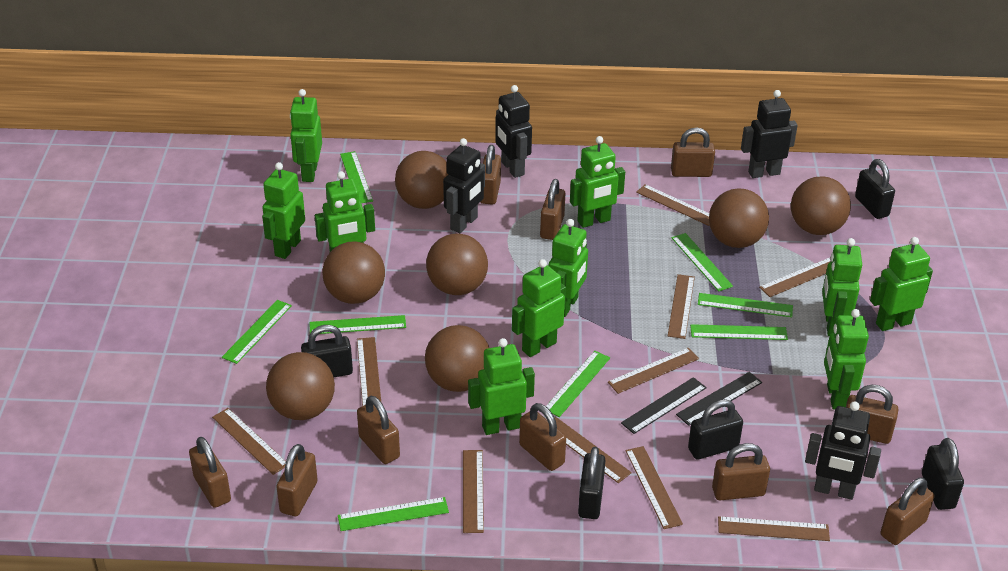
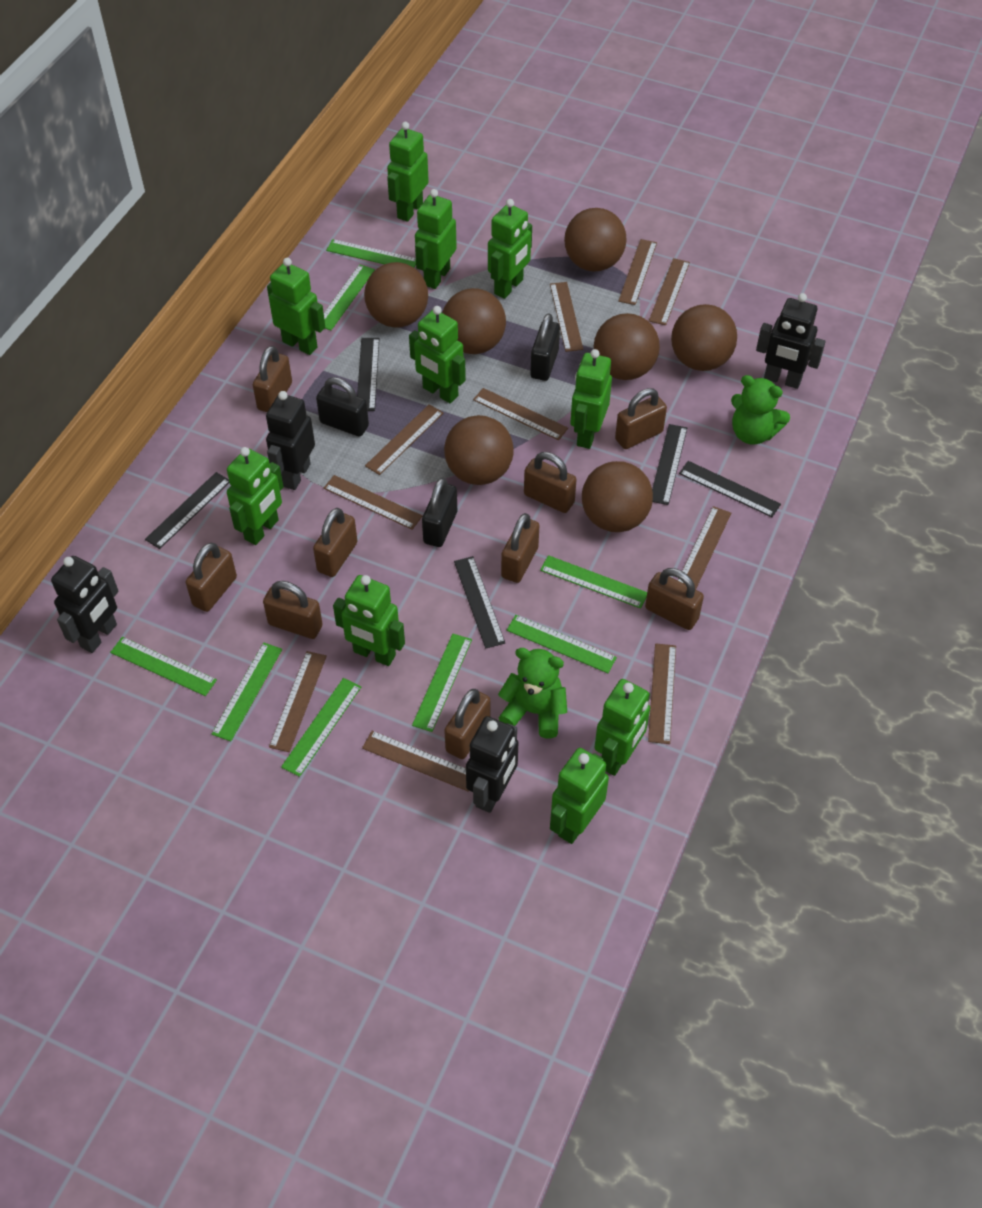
black padlock: [301,325,353,377] [578,447,605,519] [688,399,743,460] [855,159,895,219] [922,438,964,510] = 5 -> [316,377,369,437] [422,478,457,547] [530,313,560,381] = 3
black ruler: [621,377,707,434] [676,372,762,426] = 2 -> [145,472,230,549] [357,338,379,411] [454,556,505,649] [652,424,687,505] [679,461,781,517] = 5
brown padlock: [189,437,231,508] [276,444,318,516] [357,396,400,464] [480,145,501,205] [519,403,566,471] [540,179,565,240] [671,127,715,177] [712,443,770,500] [846,385,899,444] [881,478,934,545] = 10 -> [186,543,237,612] [253,346,292,412] [263,581,323,639] [313,508,357,577] [444,689,490,759] [501,513,539,583] [524,452,577,513] [615,388,667,449] [645,568,704,630] = 9
green teddy bear: none = 0 -> [498,648,567,739] [731,375,790,445] = 2

